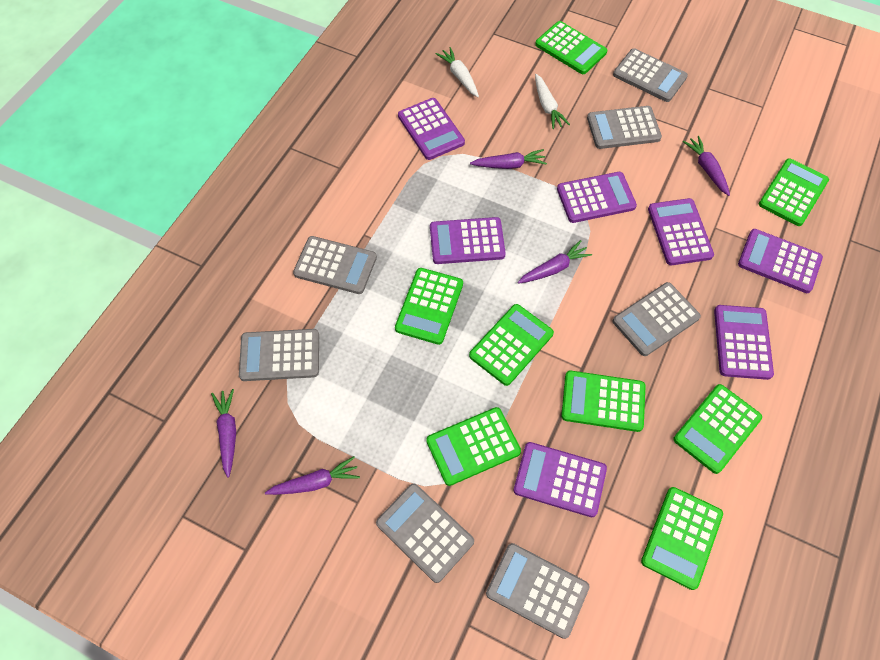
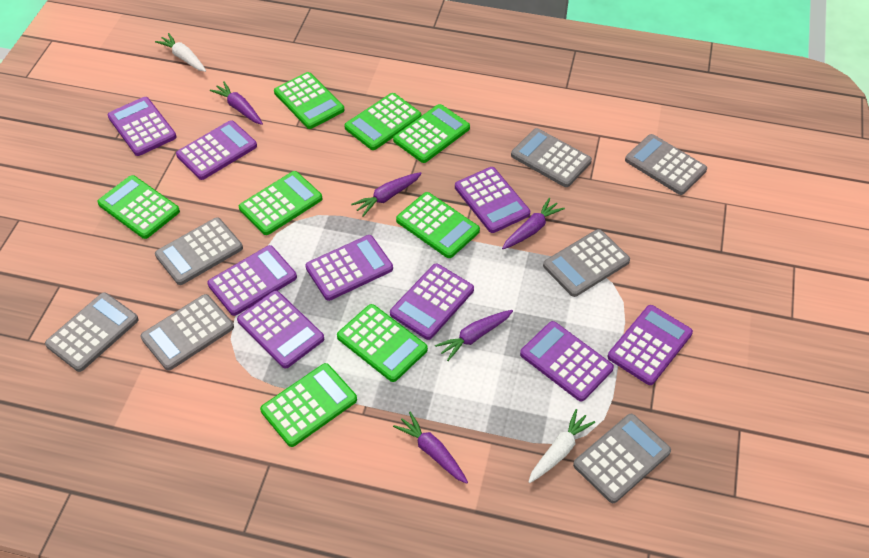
purple calculator: [398,98,465,160] [430,217,506,264] [514,442,607,517] [557,172,637,223] [648,198,714,265] [714,305,774,380] [738,229,823,293] = 7 -> [107,97,177,156] [176,120,257,180] [207,245,297,316] [237,291,324,369] [305,235,393,301] [390,264,474,340] [455,167,530,233] [520,321,614,402] [608,305,693,385] = 9

